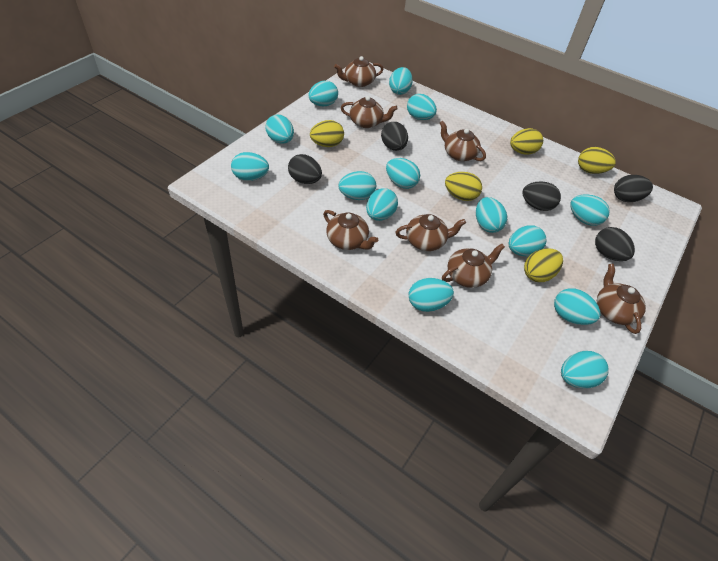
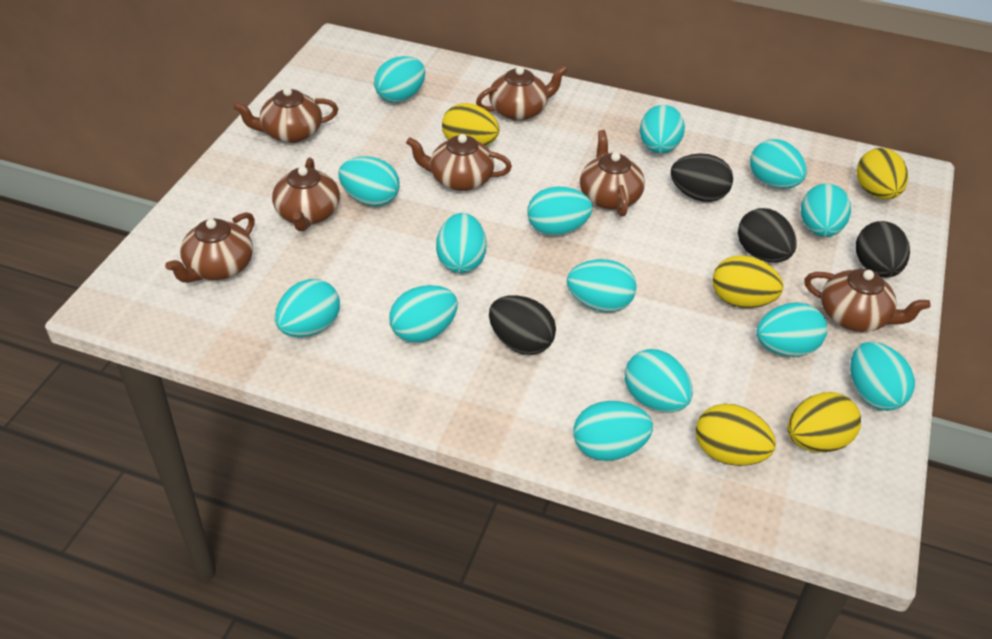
black egg: [288,154,322,184] [381,122,408,151] [522,181,561,211] [595,227,635,261] [614,175,653,202] = 5 -> [489,296,556,355] [671,154,733,202] [738,208,797,262] [856,221,910,278] = 4

